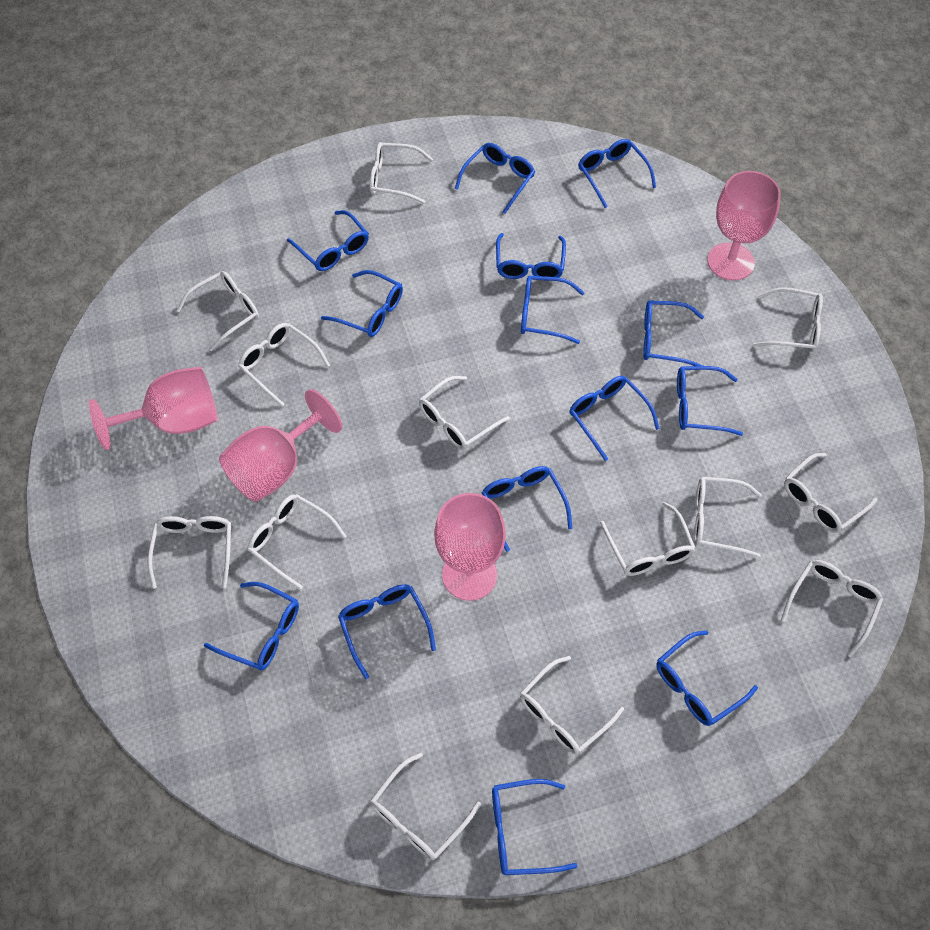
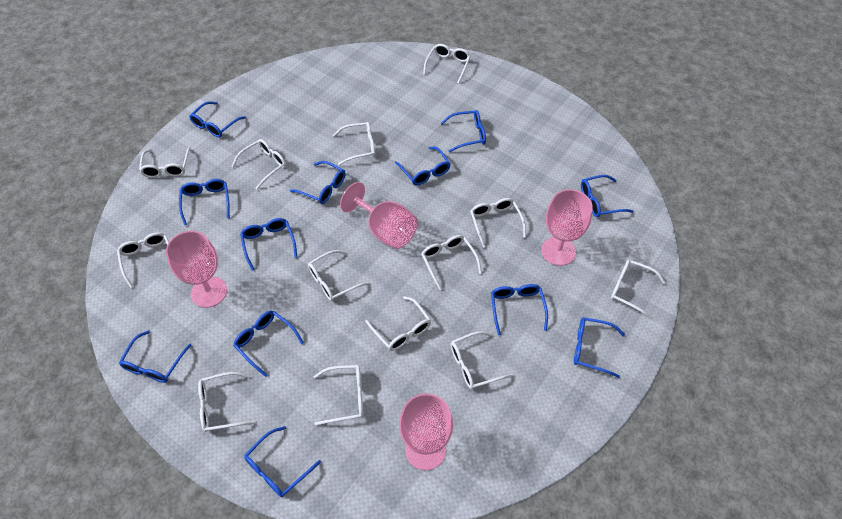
blue glasses: [204,582,299,670] [287,210,369,271] [321,270,403,337] [338,584,436,679] [455,143,535,214] [481,466,573,552] [492,779,577,875] [496,233,566,281] [521,276,585,344] [569,376,660,461] [578,139,656,208] [643,300,704,366] [656,630,758,726] [677,366,743,436] = 14 -> [119,330,192,383] [179,179,230,226] [189,101,246,138] [233,310,304,377] [240,218,298,271] [244,426,321,497] [290,161,345,204] [395,147,451,186] [441,110,486,152] [491,284,548,335] [574,317,625,378] [581,175,633,217] = 12

